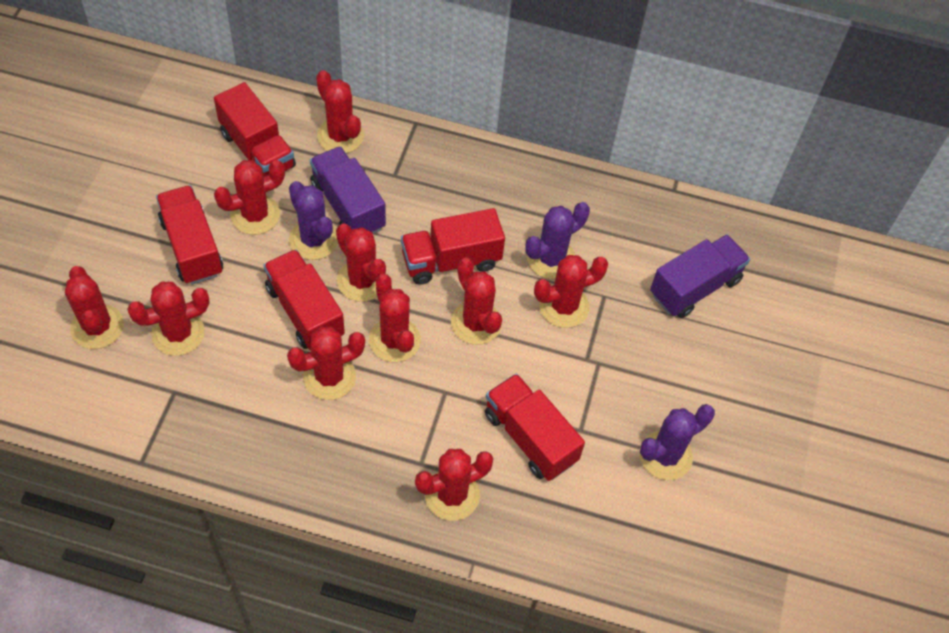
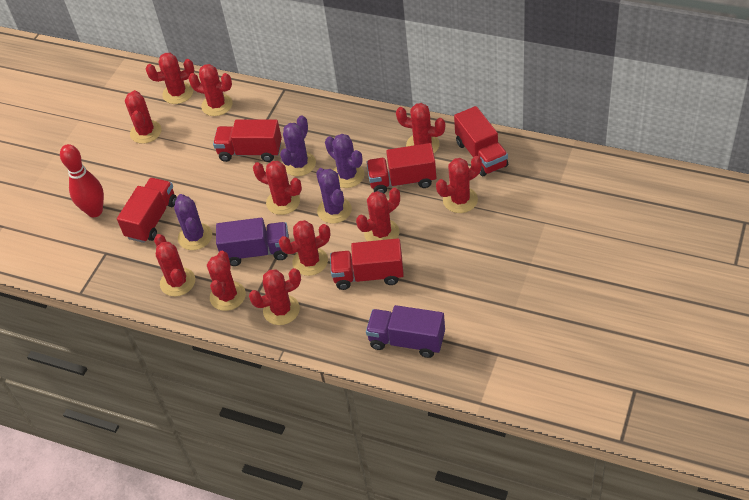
purple cactus: [289,181,338,260] [526,202,590,279] [639,404,715,480] = 3 -> [174,194,212,250] [280,115,316,176] [316,168,352,224] [325,134,365,188] = 4
red bowling pin: none = 0 -> [60,144,104,217] = 1
red cactus: [65,266,124,349] [127,282,210,356] [214,160,285,235] [287,327,365,400] [316,70,364,153] [336,223,386,302] [369,274,421,362] [415,449,493,521] [451,257,502,345] [534,255,608,328] = 10 -> [125,90,162,144] [146,53,194,104] [154,234,195,296] [188,64,233,116] [207,251,246,311] [249,268,301,325] [253,161,302,215] [279,220,330,276] [356,188,400,241] [396,103,445,153] [436,156,482,213] = 11

